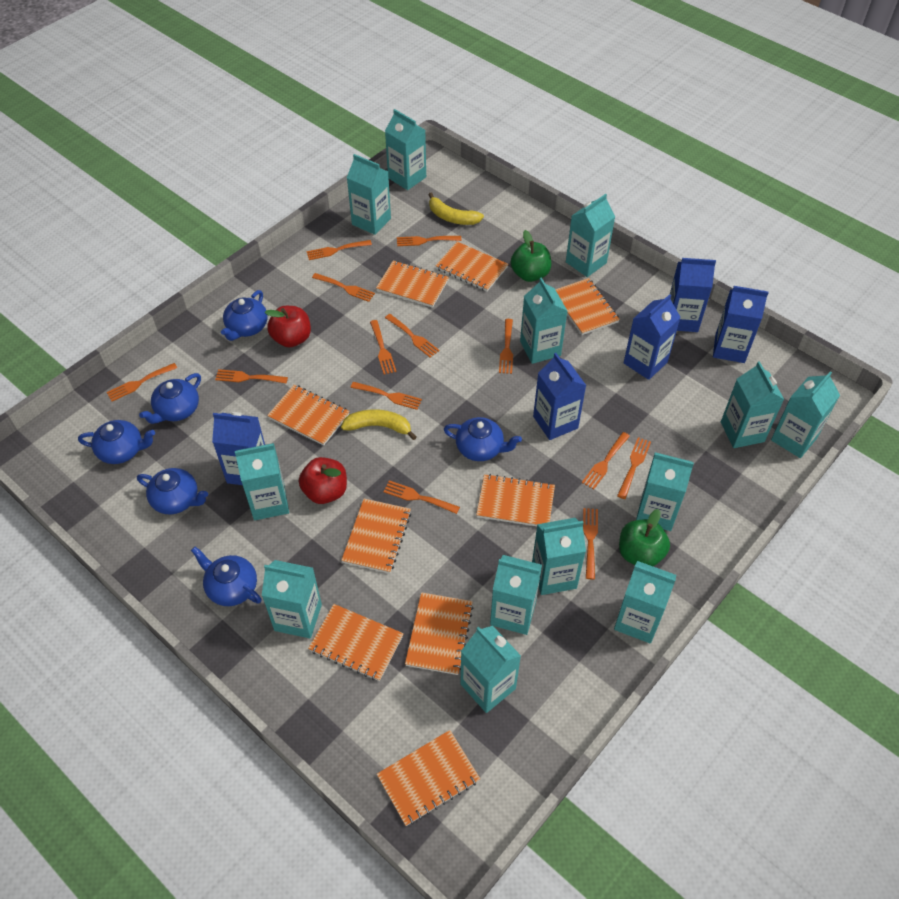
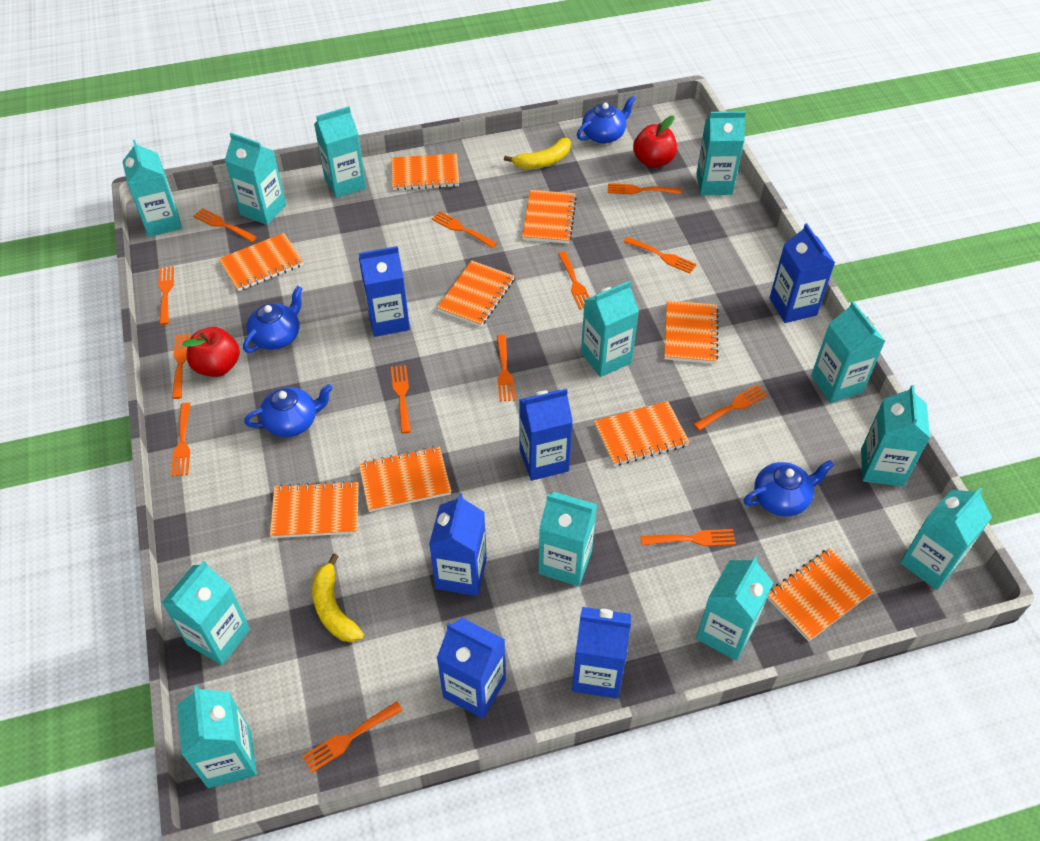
blue carton: [212,412,265,485] [533,353,587,440] [624,294,681,380] [670,258,716,332] [713,286,769,363] = 5 -> [359,246,410,337] [429,493,487,596] [437,618,506,719] [519,389,573,481] [572,607,631,699] [769,223,835,323] = 6
blue teapot: [78,420,155,464] [137,468,208,514] [139,373,201,424] [191,547,262,606] [221,290,268,341] [444,417,522,461] = 6 -> [243,286,303,353] [244,384,333,437] [577,95,636,144] [743,460,834,516] = 4
green apple: [511,230,551,282] [619,509,670,567] = 2 -> none = 0
turquoise carton: [235,443,289,520] [262,560,322,638] [347,154,391,235] [385,109,426,190] [460,626,521,713] [490,555,542,635] [520,277,567,364] [532,518,586,595] [566,194,615,277] [614,561,676,643] [636,452,694,531] [721,361,784,448] [771,371,840,458] = 13 -> [122,140,182,237] [161,560,250,665] [177,686,257,788] [225,133,286,225] [314,106,366,198] [538,492,597,586] [581,281,639,377] [696,111,746,195] [696,556,774,661] [811,301,885,403] [861,385,930,486] [900,487,992,590] = 12

